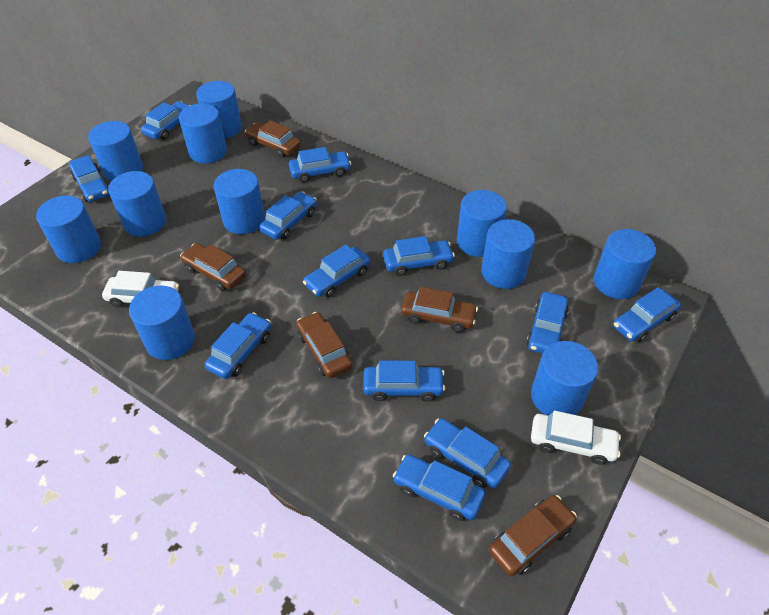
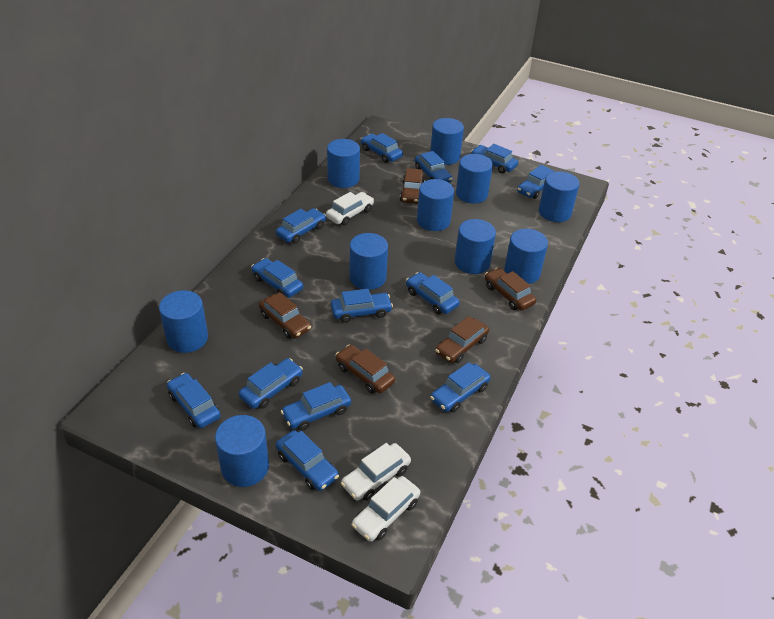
blue car: [70,155,109,202] [141,101,191,140] [205,312,271,379] [260,192,317,240] [289,147,351,182] [303,245,370,297] [363,360,445,402] [383,236,455,276] [393,454,486,521] [424,418,511,488] [527,292,569,354] [613,287,681,342] = 12 -> [167,373,221,428] [239,358,303,409] [251,258,303,298] [276,208,326,244] [276,430,339,491] [281,382,351,431] [331,289,393,323] [361,133,403,163] [406,272,460,314] [415,151,452,182] [430,362,491,413] [471,144,518,173] [517,165,554,199] = 13
blue cylinder: [36,195,101,263] [88,121,143,181] [108,171,166,237] [129,286,195,360] [179,103,227,164] [196,81,242,139] [214,169,265,234] [457,190,507,257] [481,219,535,289] [531,341,598,415] [594,229,656,299] = 11 -> [159,290,208,353] [215,415,269,487] [327,139,360,188] [350,233,388,290] [417,179,454,231] [430,118,464,165] [455,219,496,274] [456,154,493,204] [504,229,548,284] [539,171,579,222] = 10
white car: [102,271,179,307] [531,411,621,465] = 2 -> [326,192,374,225] [341,443,411,501] [352,476,420,542] = 3

